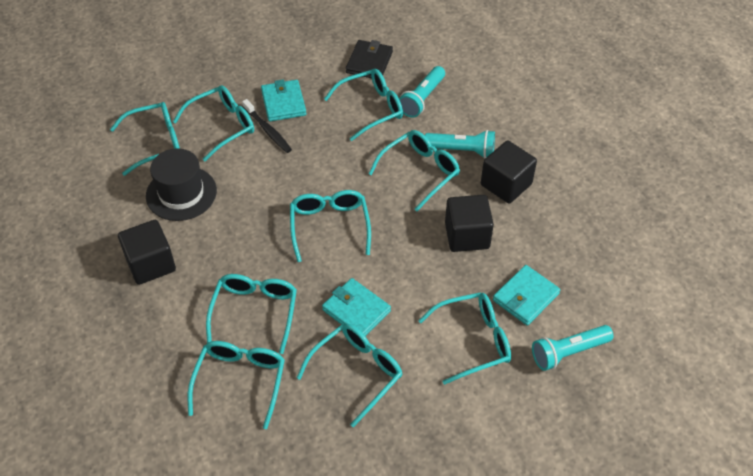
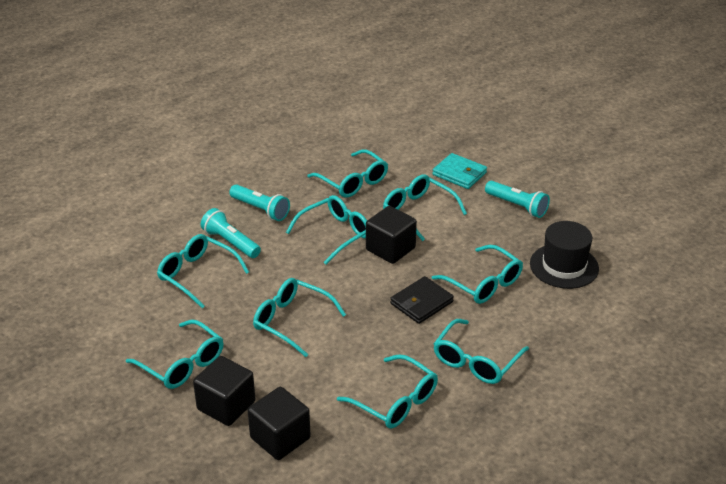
black toothbrush: [242,99,292,153] = 1 -> none = 0
turquoise wallet: [261,79,306,121] [322,278,391,336] [493,265,560,325] = 3 -> [432,153,487,189] = 1

